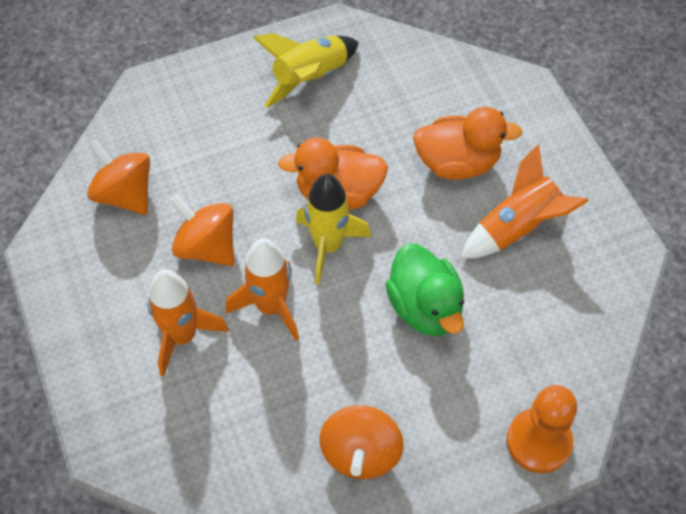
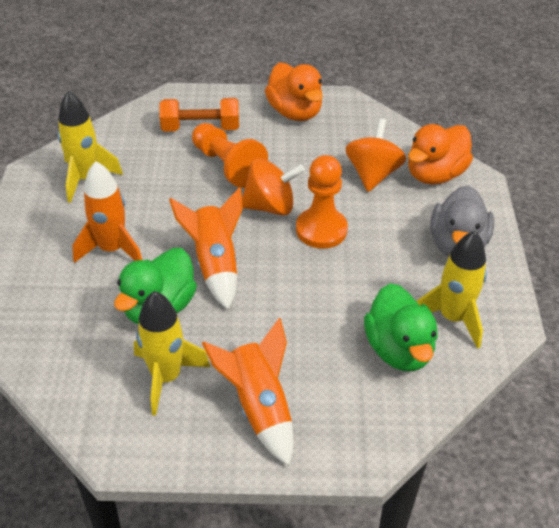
green duck: [385,244,464,336] = 1 -> [114,248,197,324] [364,283,438,371] = 2
grey duck: none = 0 -> [430,185,494,257] = 1
orange dumbbell: none = 0 -> [159,98,239,131] = 1
orange pawn: [506,385,577,474] = 1 -> [192,123,268,188] [296,155,348,249] = 2
orange spinning top: [87,139,150,215] [170,194,234,266] [319,405,404,479] = 3 -> [242,158,305,216] [345,118,406,192] = 2
yellow rocket: [253,33,359,108] [296,174,371,284] = 2 -> [57,91,123,203] [134,291,210,416] [416,231,487,349] = 3

